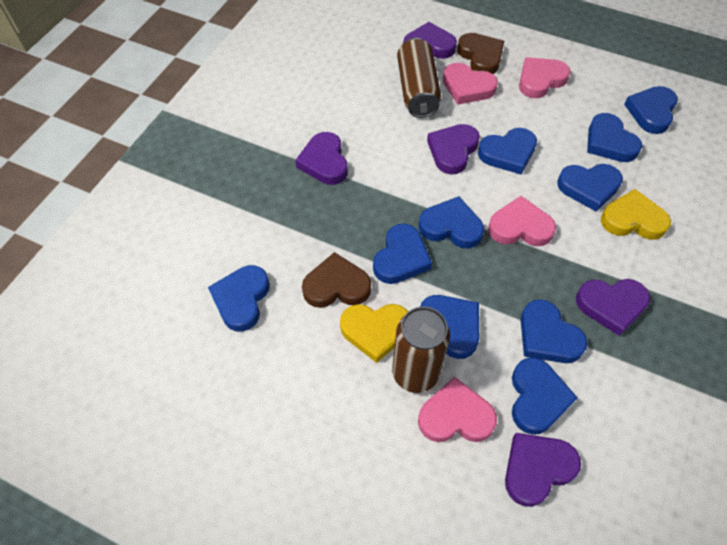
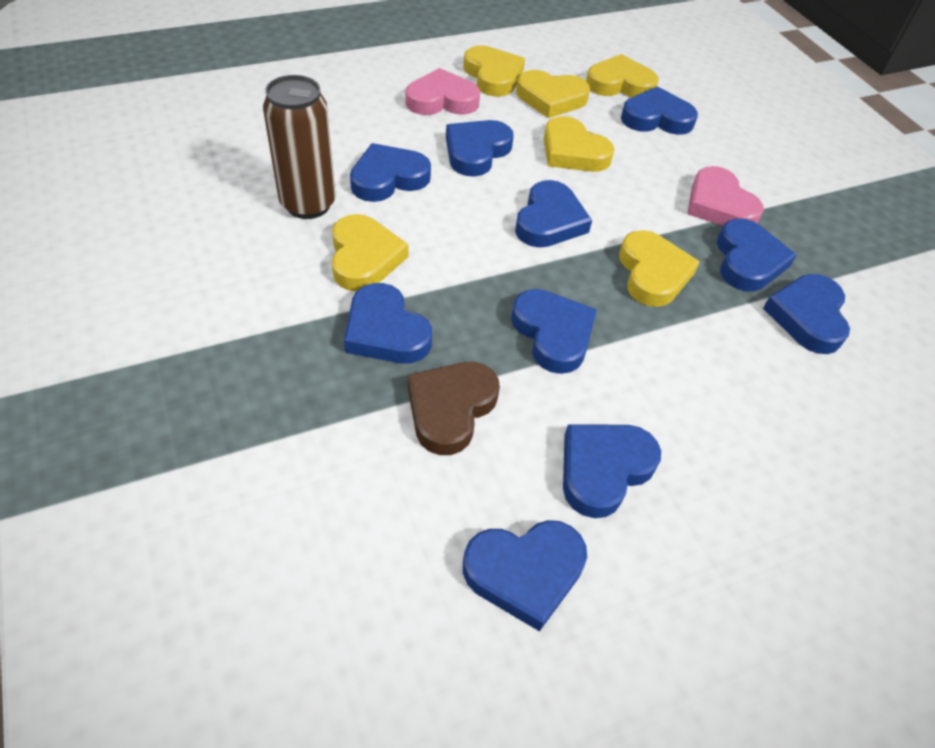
brown can: [392,306,450,393] [397,38,441,118] = 2 -> [263,75,336,219] = 1
brown heart: [302,252,371,308] [457,33,504,74] = 2 -> [408,362,500,455] = 1
pink heart: [418,377,497,442] [443,63,498,104] [488,196,556,246] [519,57,571,98] = 4 -> [406,68,480,115] [687,166,764,226] = 2
purple heart: [295,132,348,185] [403,22,457,59] [427,124,480,174] [505,433,581,507] [576,279,650,336] = 5 -> none = 0
yellow heart: [340,304,408,363] [601,189,671,240] = 2 -> [332,214,409,291] [463,45,525,97] [516,70,590,118] [544,116,615,172] [586,54,659,98] [619,230,700,307] = 6

